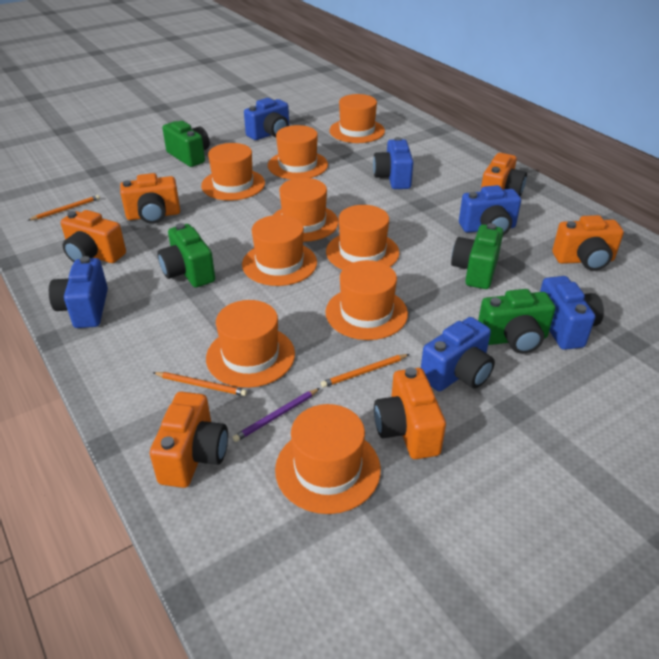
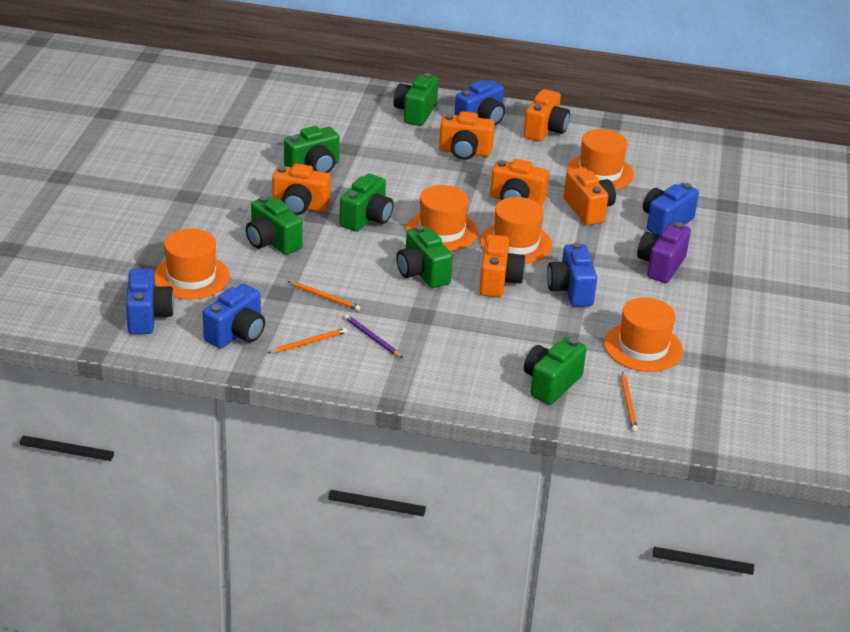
blue camera: [49,256,108,328] [244,98,289,140] [373,137,413,189] [421,317,495,391] [459,185,521,235] [540,276,604,350] = 6 -> [126,269,174,334] [203,284,265,349] [454,80,505,125] [547,242,597,307] [643,183,699,236] = 5
green camera: [157,223,215,287] [162,121,210,167] [451,223,503,289] [478,289,556,354] = 4 -> [246,196,303,255] [284,126,340,173] [340,174,394,232] [394,73,439,126] [396,225,453,288] [524,337,587,405] = 6
orange hat: [201,143,265,201] [206,300,295,388] [242,215,317,286] [268,125,328,179] [273,178,339,242] [275,404,381,514] [325,260,408,340] [326,205,399,270] [330,94,385,143] = 9 -> [154,229,230,300] [406,185,478,251] [480,197,552,264] [567,129,634,190] [604,297,683,372] = 5
purple camera: none = 0 -> [637,222,691,283] = 1

